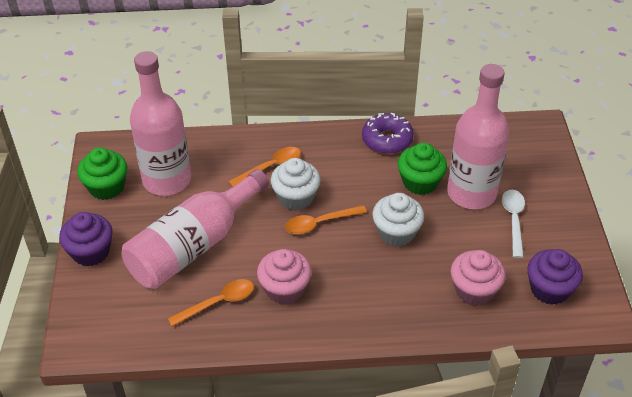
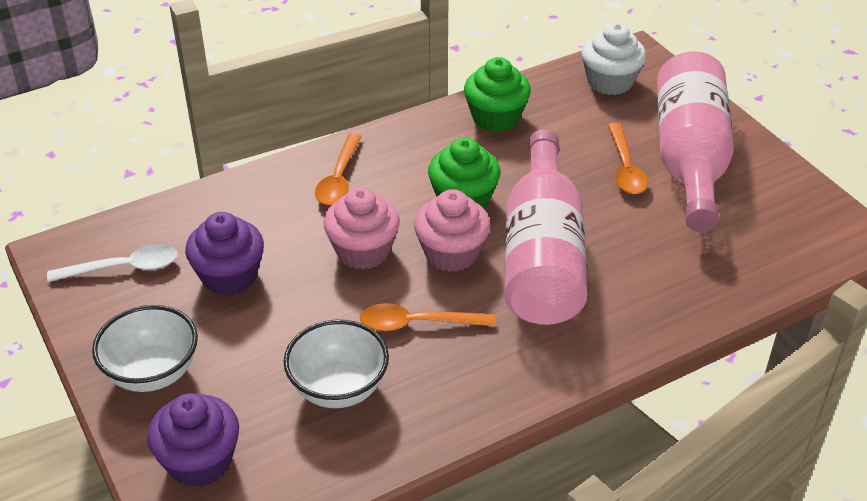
pink bottle: [122,169,269,289] [130,51,191,196] [447,64,509,209] = 3 -> [505,129,587,325] [657,51,734,232] = 2
purple donut: [362,113,414,154] = 1 -> none = 0
white bowl: none = 0 -> [92,305,198,392] [283,320,389,408] = 2
white cupcake: [271,158,321,211] [372,193,424,246] = 2 -> [582,22,646,95] = 1

